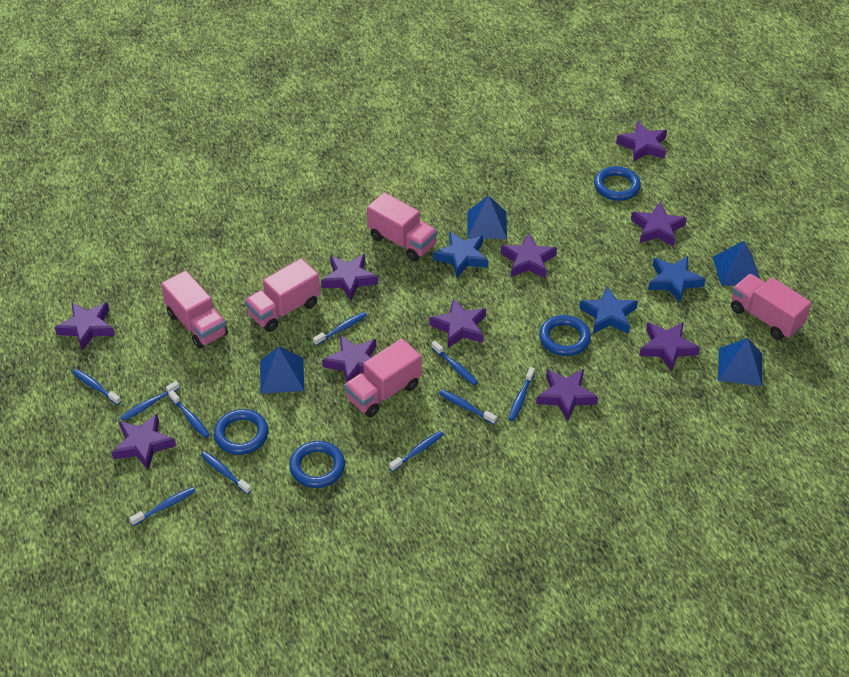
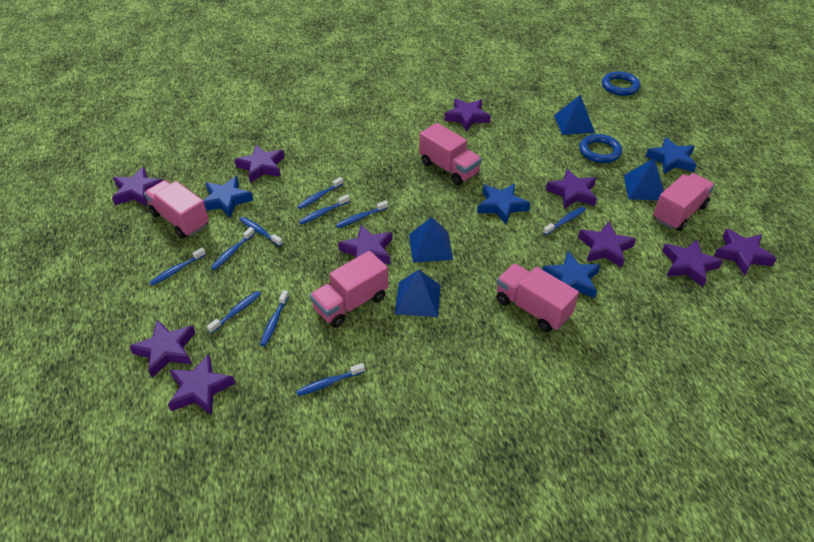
blue ring: [214,409,269,455] [289,441,345,488] [539,315,591,356] [594,166,641,201] = 4 -> [579,134,622,163] [602,71,640,96] = 2
blue star: [433,231,488,278] [579,286,638,334] [648,256,706,303] = 3 -> [203,176,254,218] [477,183,530,224] [542,251,600,298] [645,137,697,174] = 4

